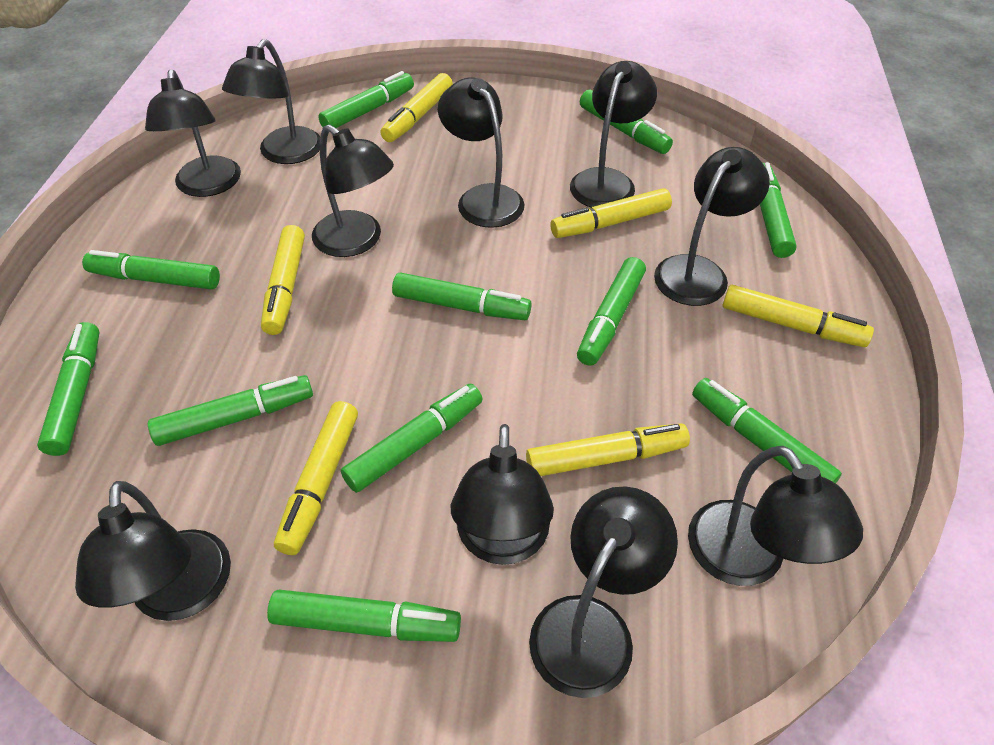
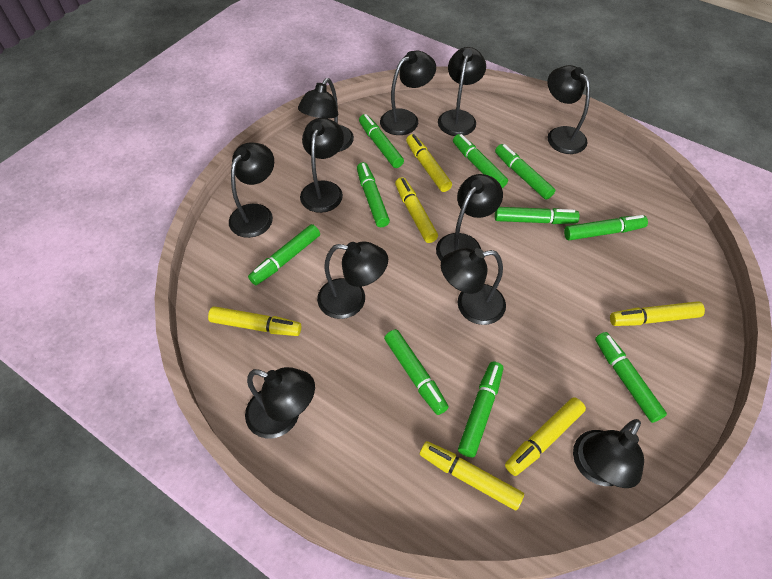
black lamp: [75,481,231,621] [145,69,241,197] [222,39,321,164] [312,125,394,257] [438,78,525,228] [451,424,554,565] [529,486,678,698] [570,61,657,208] [654,147,770,306] [688,446,863,586] = 10 -> [229,142,274,238] [245,367,315,439] [298,78,354,152] [300,118,344,213] [317,241,388,319] [380,51,436,135] [436,174,503,261] [438,47,486,136] [441,248,506,325] [547,65,590,154] [573,419,644,488] = 11
green marker: [37,322,100,456] [82,250,220,290] [148,375,313,446] [267,590,461,642] [318,71,414,128] [341,384,482,493] [392,272,532,320] [577,257,646,366] [580,89,673,154] [692,378,842,483] [760,162,797,258] = 11 -> [248,224,320,285] [357,162,390,227] [359,114,404,168] [384,329,449,415] [453,134,508,188] [458,361,503,458] [495,144,555,200] [495,207,580,224] [564,215,648,240] [595,332,667,423] = 10

